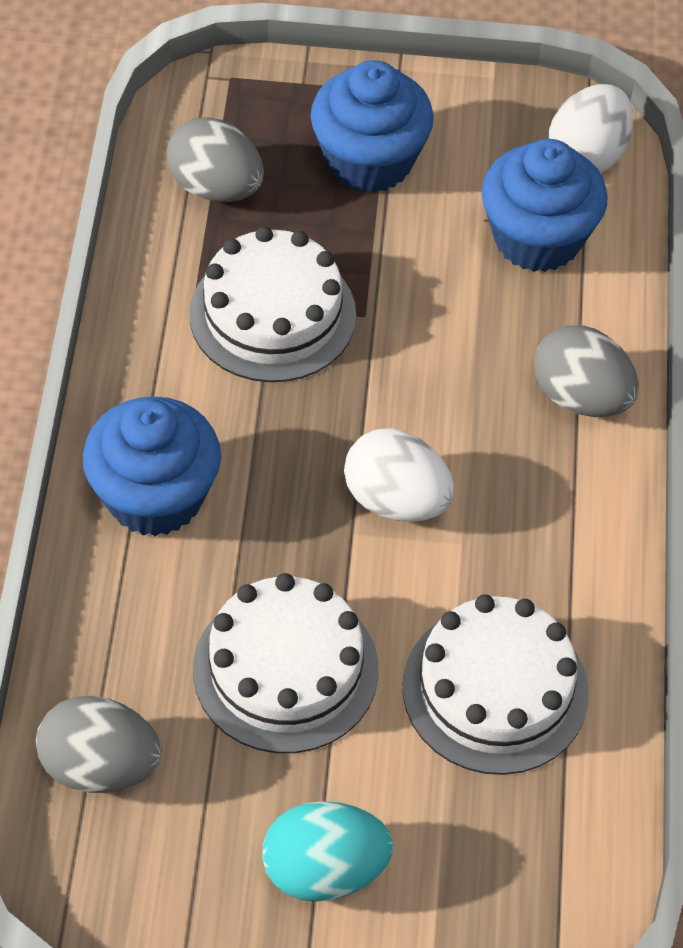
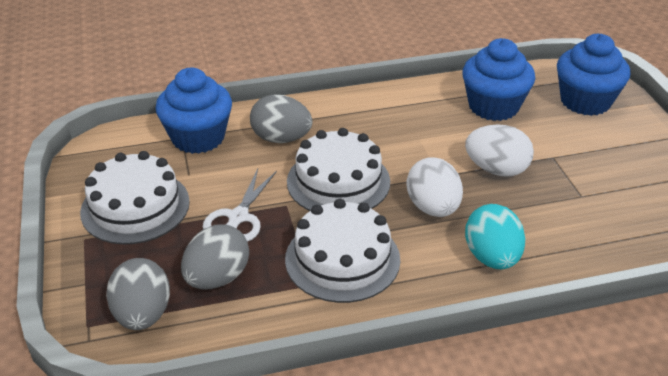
white scissors: none = 0 -> [203,169,277,242] = 1

